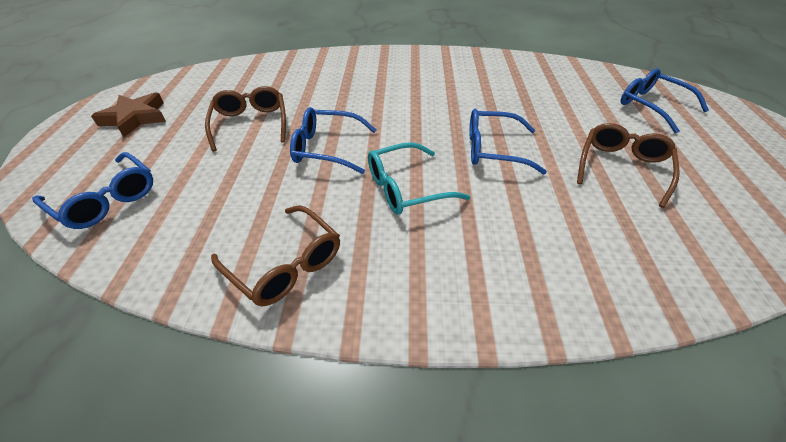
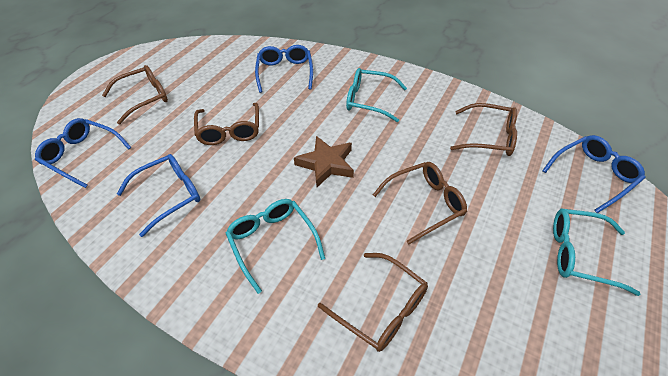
brown glasses: [205,86,286,151] [211,205,340,306] [577,123,680,208] = 3 -> [102,65,168,124] [194,103,259,145] [318,253,428,352] [373,162,467,244] [450,103,517,156] = 5
turquoise glasses: [368,142,470,215] = 1 -> [226,199,325,294] [346,68,407,122] [553,208,640,296] = 3

